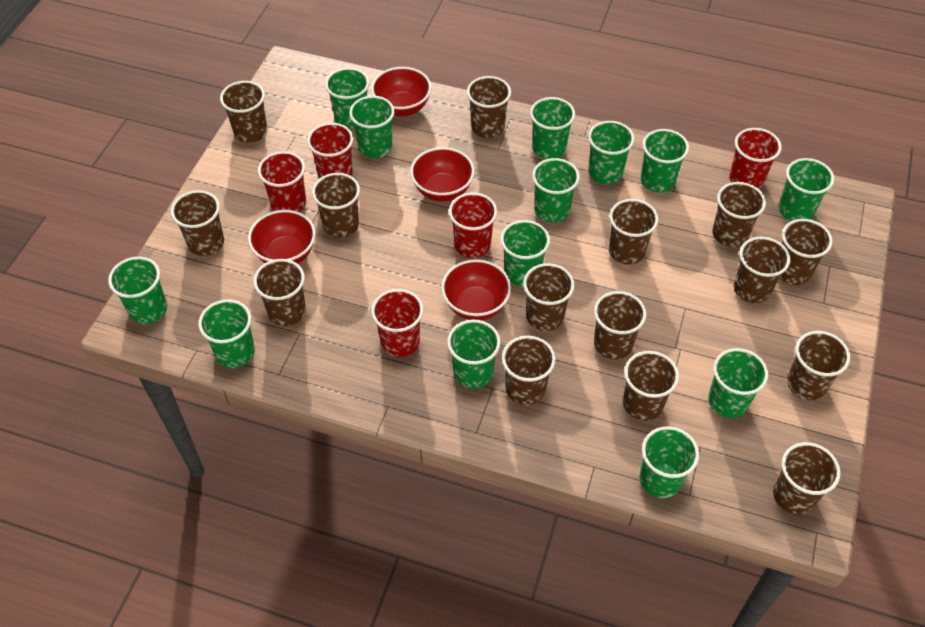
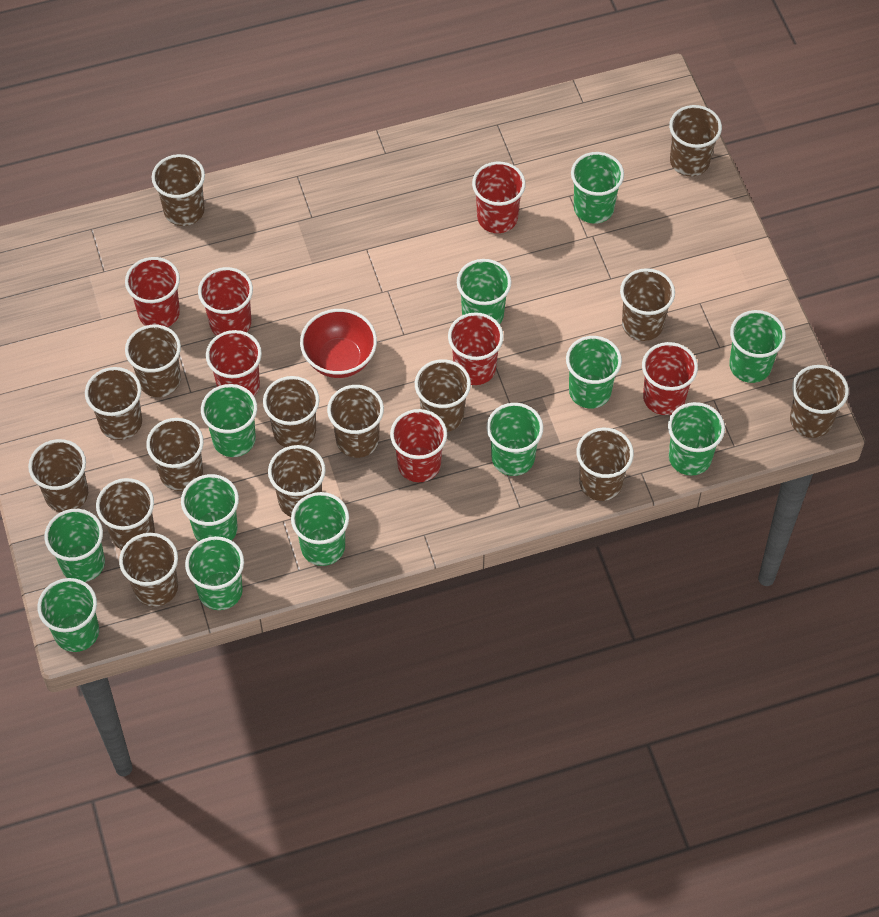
green cup: [108,257,167,324] [198,299,255,368] [325,68,369,129] [349,96,395,158] [447,320,501,389] [500,220,550,286] [530,97,575,159] [532,158,580,223] [588,121,635,184] [639,426,699,498] [641,129,689,193] [708,348,768,418] [779,158,834,221] = 13 -> [37,578,99,652] [44,509,105,582] [181,474,239,541] [185,536,244,610] [201,384,257,457] [291,492,349,566] [457,259,512,324] [486,403,544,476] [566,336,622,409] [571,152,624,224] [668,402,725,476] [729,310,786,383] = 12
red bowl: [248,210,316,264] [371,67,431,116] [410,147,475,201] [441,259,511,320] = 4 -> [300,309,377,378] = 1
red cup: [258,151,306,212] [307,123,354,179] [371,289,423,357] [449,193,497,258] [729,128,782,189] = 5 -> [125,257,180,327] [198,267,253,336] [206,330,262,396] [390,409,447,482] [448,312,504,385] [472,161,526,233] [642,342,698,415] = 7

